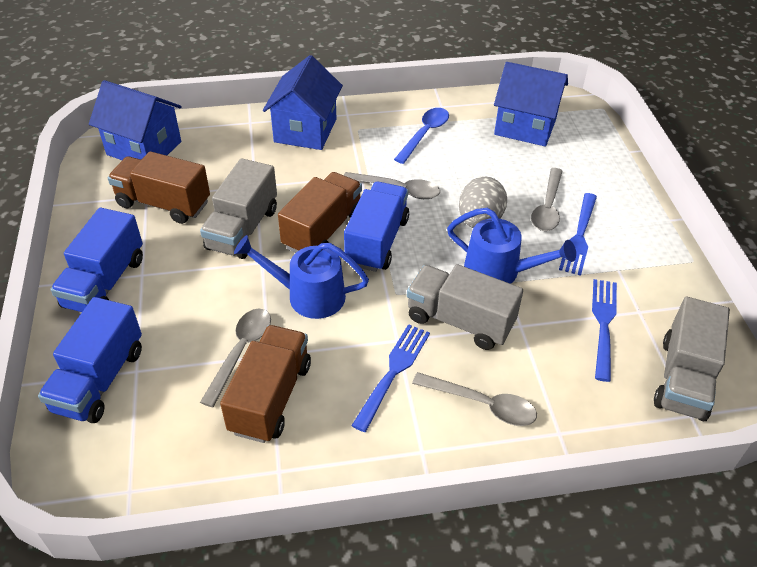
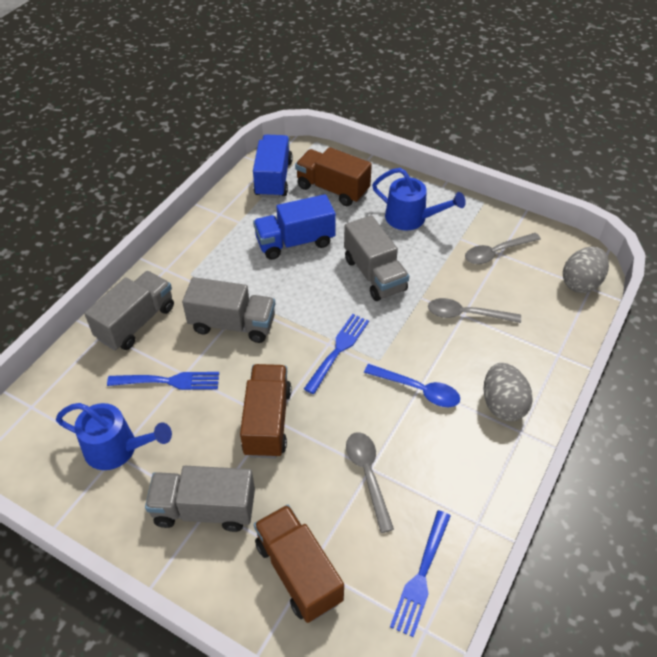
blue house: [89,80,182,160] [263,55,343,150] [494,62,568,147] = 3 -> none = 0
blue truck: [38,297,142,423] [50,208,143,312] [344,182,409,272] = 3 -> [253,134,293,198] [253,194,336,260] = 2
grey egg: [459,177,507,228] = 1 -> [484,363,533,421] [563,247,609,293] = 2
grey spoon: [200,309,271,407] [344,172,440,199] [412,372,537,426] [531,168,563,231] = 4 -> [346,432,394,533] [428,298,521,323] [465,233,541,264] = 3
grey truck: [200,158,277,259] [407,264,523,350] [654,297,730,421] = 3 -> [84,271,174,350] [145,466,255,532] [182,277,275,343] [344,215,409,301] = 4

